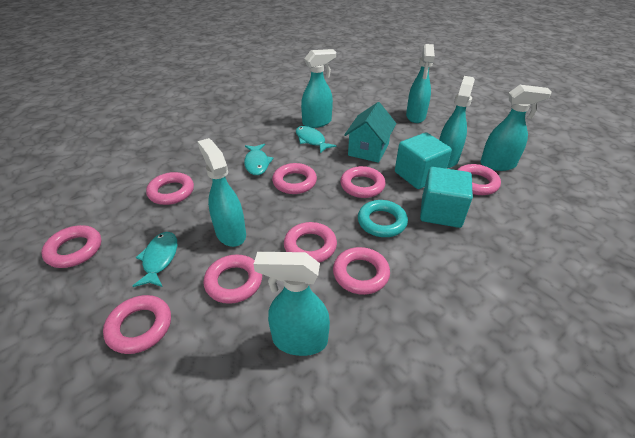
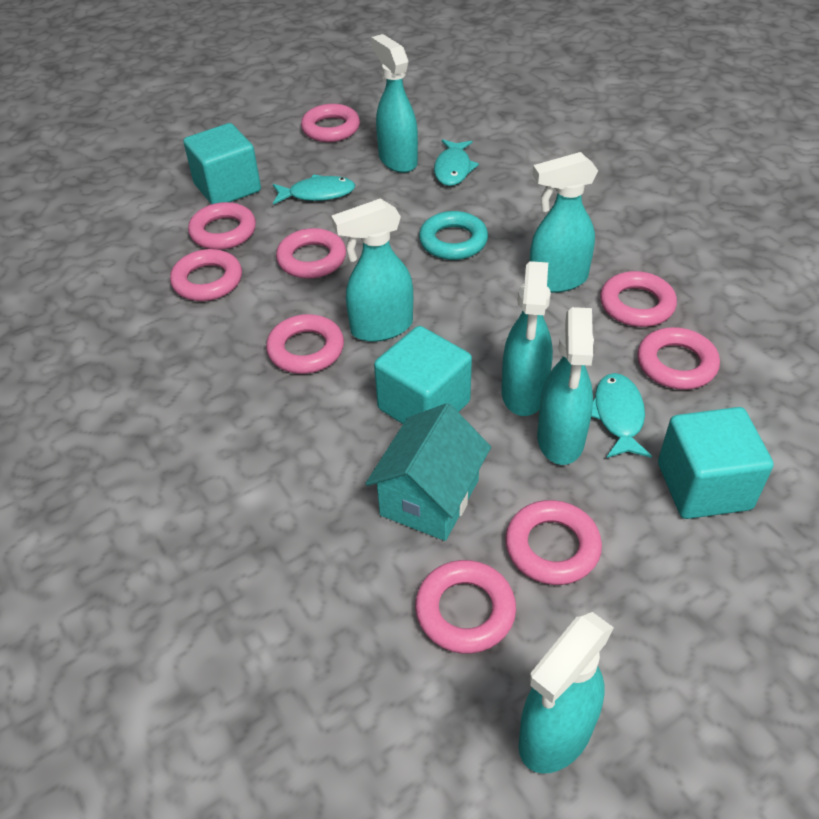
turquoise cube: [395,133,452,189] [420,167,473,228] = 2 -> [183,123,261,204] [374,326,472,424] [658,407,774,519] = 3

